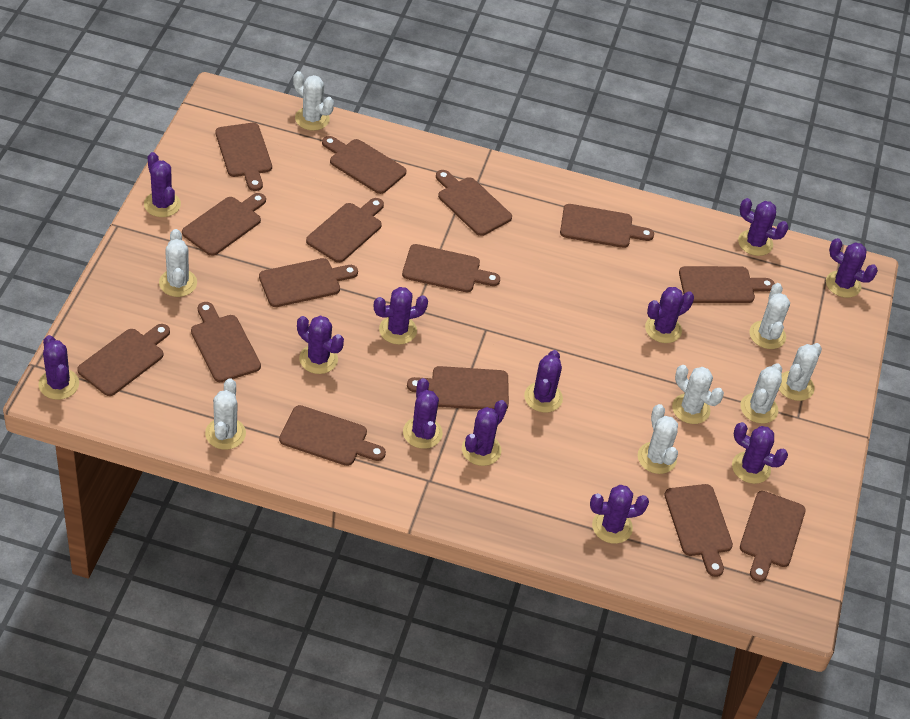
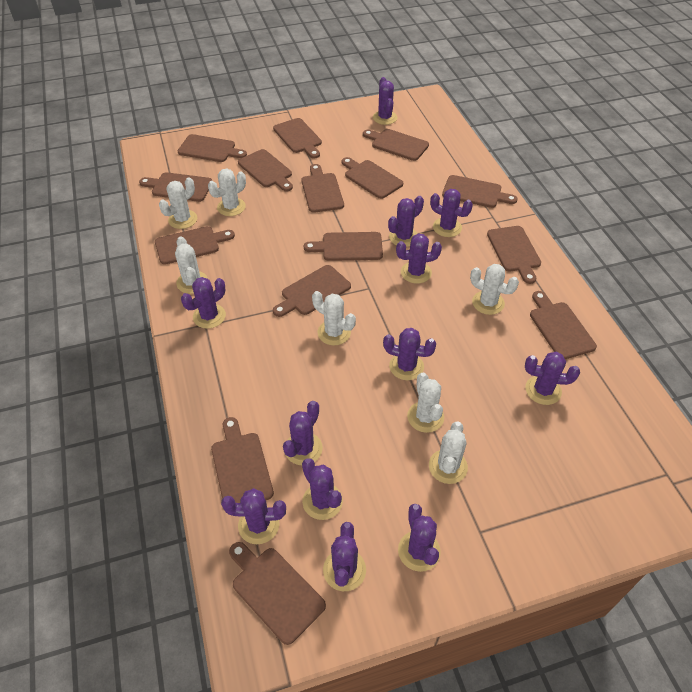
white cactus: [159,229,197,297] [205,378,246,450] [293,71,334,131] [638,404,678,474] [672,365,724,424] [740,363,782,424] [749,283,790,349] [779,343,822,401] = 8 -> [159,177,197,229] [175,236,208,294] [208,168,246,216] [312,291,356,345] [407,373,444,433] [429,421,468,484] [470,264,519,315] = 7

